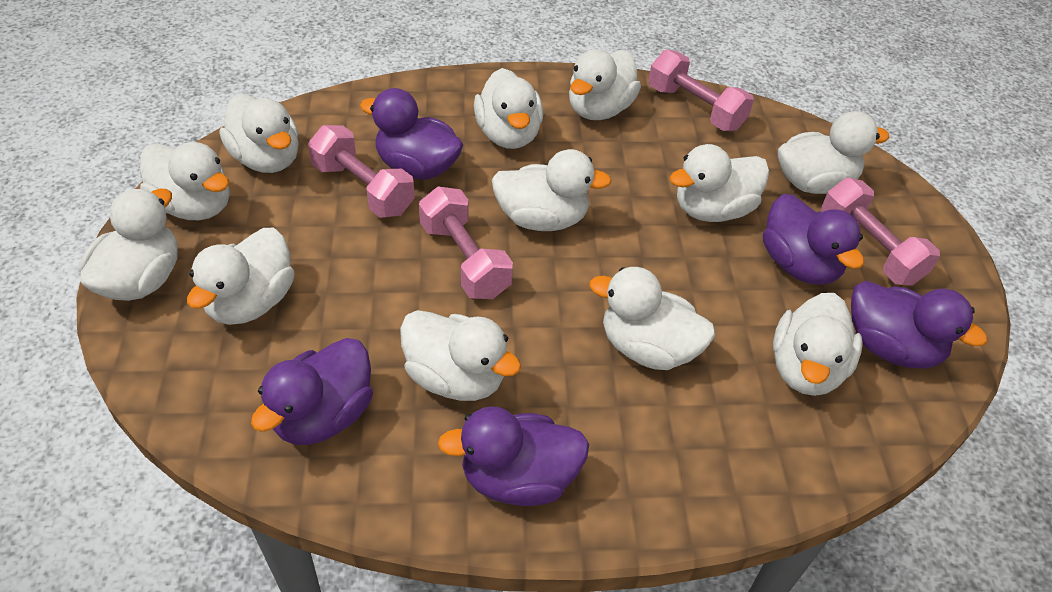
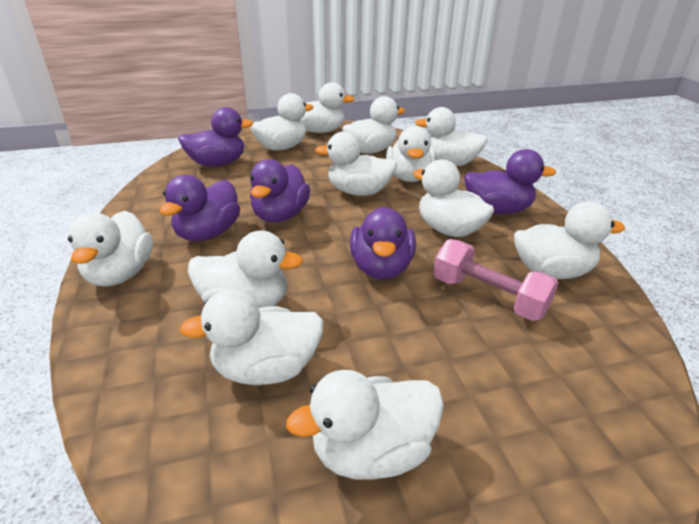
pink dumbbell: [308,125,415,218] [419,187,513,299] [648,49,754,131] [821,178,940,286] = 4 -> [433,239,558,321] = 1

